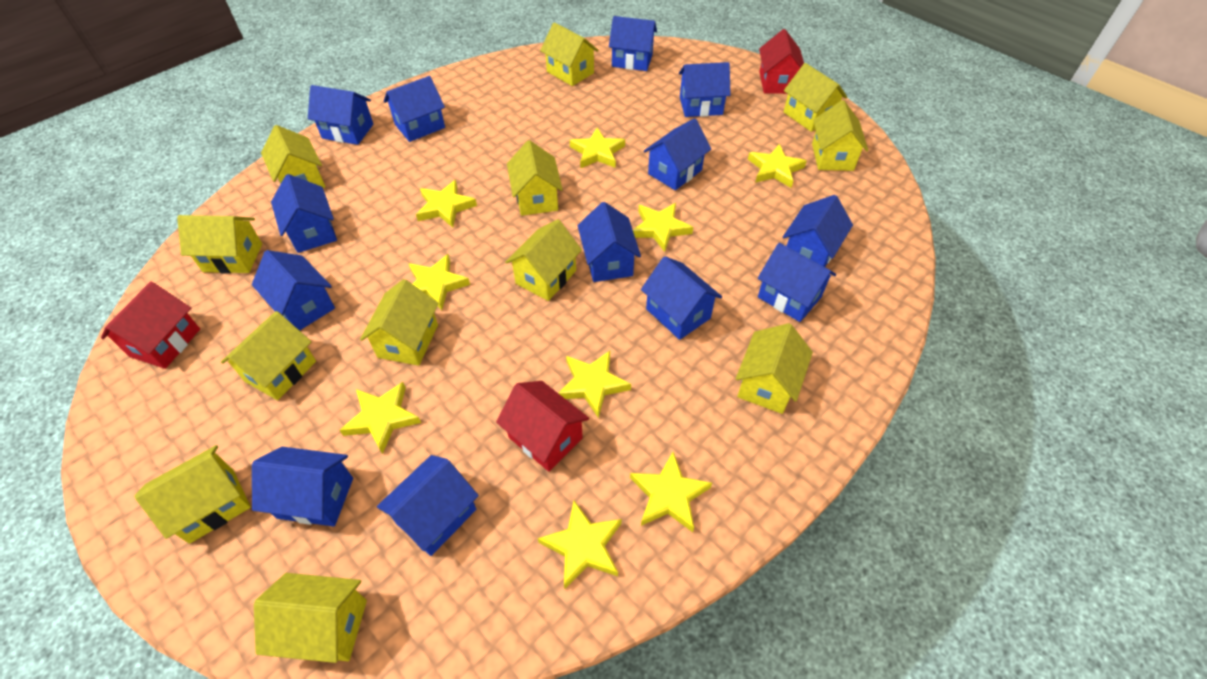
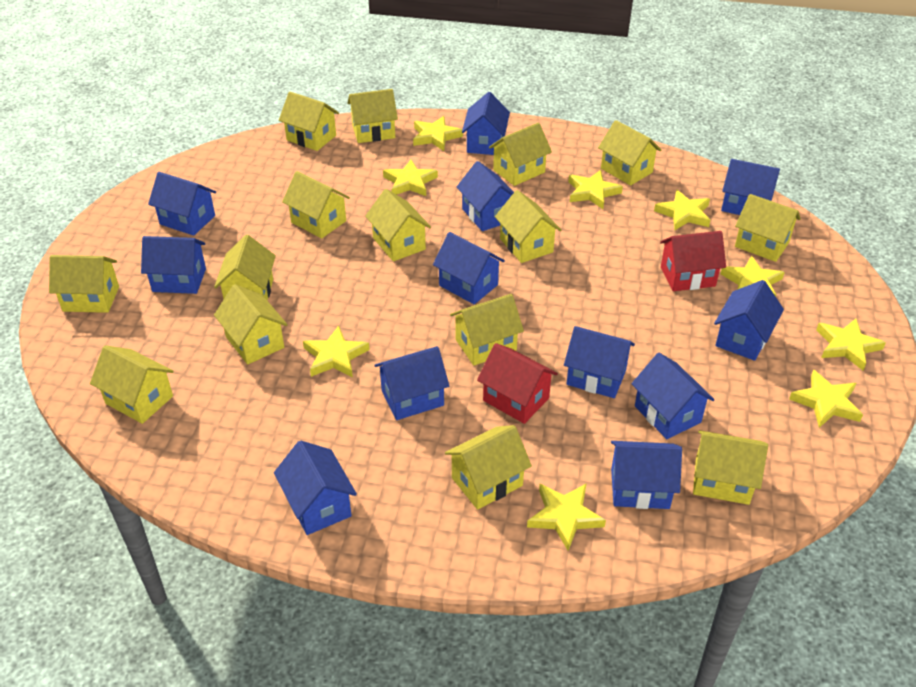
blue house: [252,250,335,331] [252,447,353,526] [271,174,337,253] [308,85,373,145] [377,455,479,556] [384,76,445,142] [578,202,641,282] [609,16,657,71] [641,256,722,340] [644,118,711,190] [679,62,731,117] [758,243,836,322] [783,195,853,267] = 13 -> [141,236,206,294] [148,172,216,236] [274,441,357,535] [375,346,449,420] [433,232,505,304] [457,161,514,231] [462,92,510,155] [564,326,635,398] [611,441,682,509] [632,353,715,439] [714,280,784,361] [721,159,780,215] = 12
red house: [101,281,200,369] [496,381,589,472] [759,29,804,94] = 3 -> [477,343,558,424] [660,231,726,291] = 2
yellow house: [134,445,251,544] [177,215,262,274] [221,311,316,400] [254,573,367,663] [261,125,325,188] [360,279,438,366] [505,219,582,301] [507,140,563,216] [540,22,599,86] [736,323,813,414] [784,63,847,132] [812,100,868,171] = 12 -> [49,255,119,313] [90,345,174,424] [214,235,276,300] [214,284,288,364] [279,92,339,151] [282,171,350,238] [347,89,398,143] [365,189,431,261] [445,425,532,510] [450,294,524,366] [489,123,552,186] [495,190,561,263] [598,120,661,186] [693,430,768,505] [735,194,801,262] = 15

